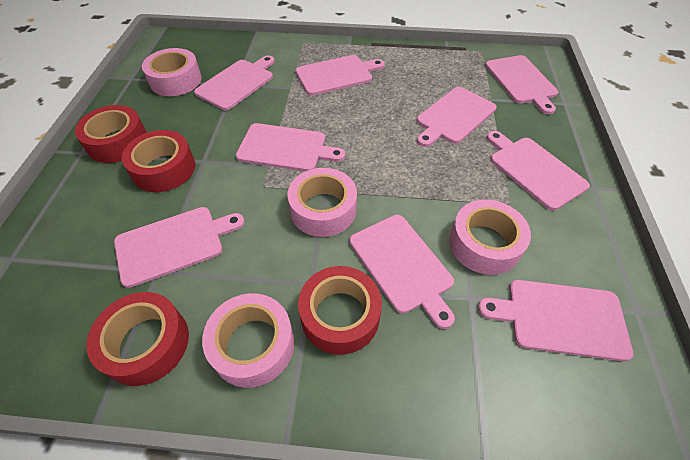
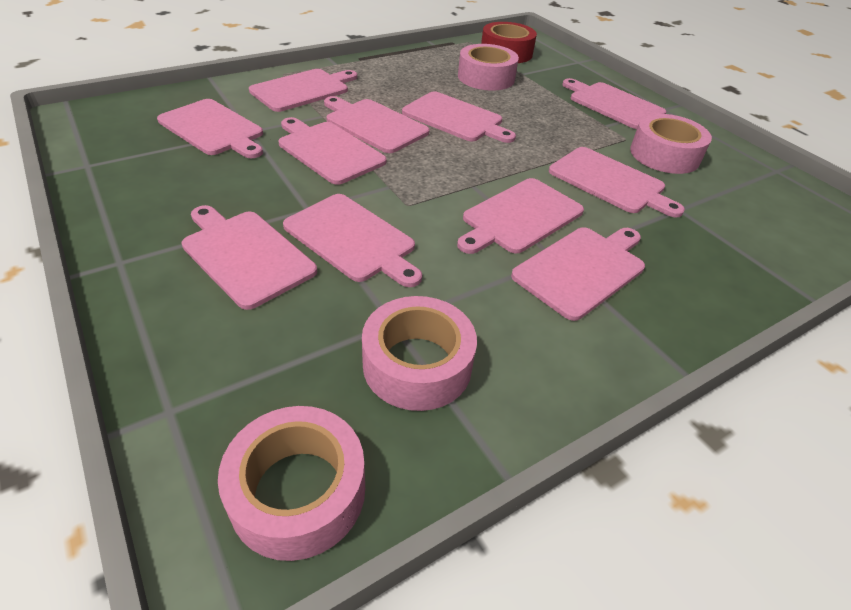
pink cutting board: [114,207,245,288] [194,55,275,110] [236,123,345,171] [296,55,385,95] [350,215,455,329] [417,87,497,147] [478,280,633,361] [485,55,558,114] [487,131,590,210] = 9 -> [157,99,263,158] [181,205,317,310] [249,69,357,112] [278,117,387,185] [283,194,422,287] [324,96,429,153] [402,91,516,143] [457,178,584,254] [511,227,645,321] [549,147,685,217] [562,78,666,129] = 11
red tape: [75,105,147,163] [87,292,189,386] [122,130,195,192] [298,266,382,355] = 4 -> [481,22,537,63] = 1

